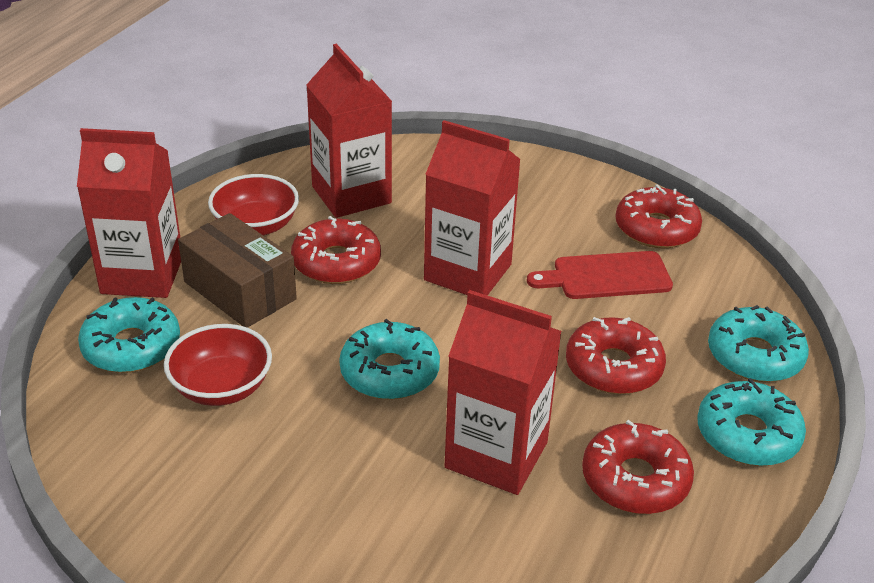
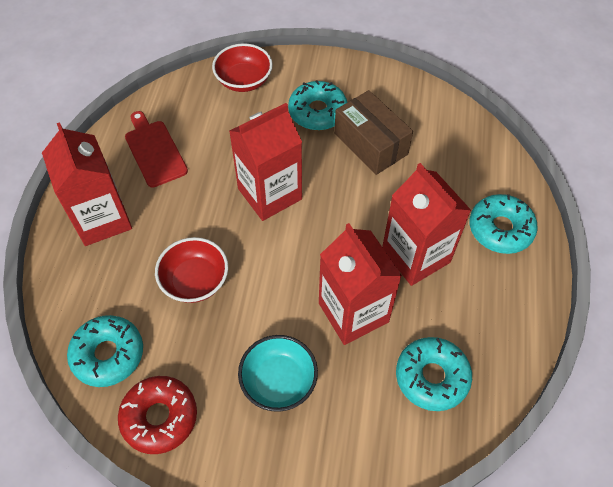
red donut: [291,216,381,284] [566,317,666,394] [582,420,694,514] [615,184,702,248] = 4 -> [118,376,197,454] = 1
turquoise bowl: none = 0 -> [238,335,318,412] = 1

